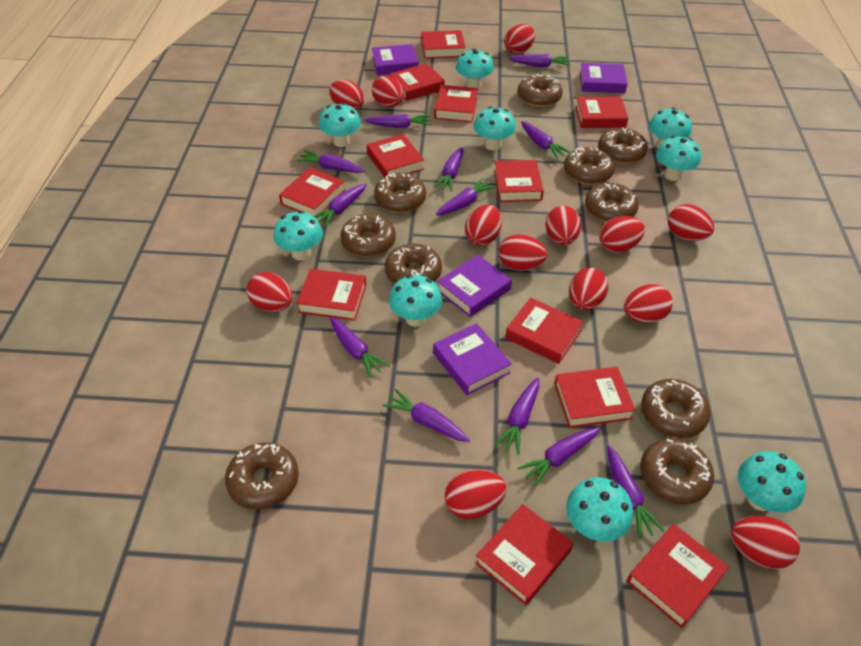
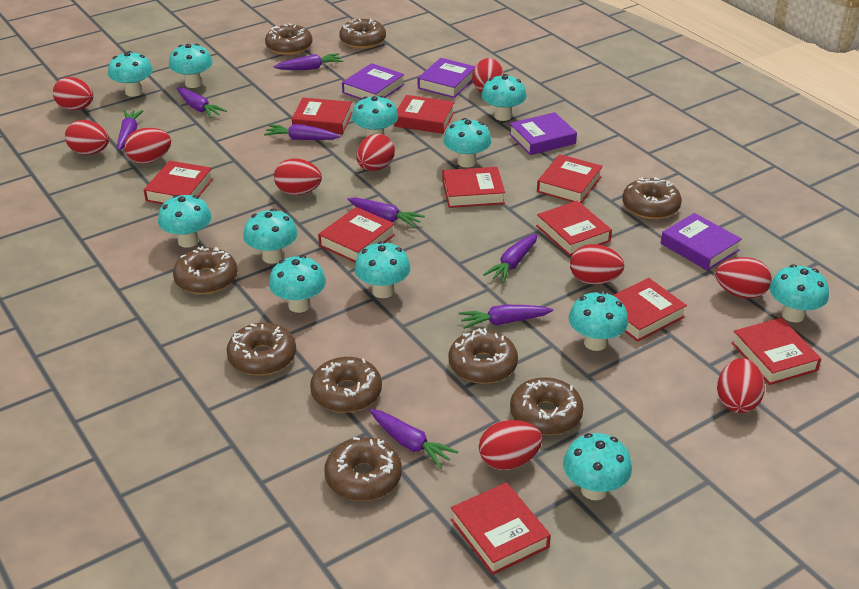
brown donut: [225,442,299,509] [340,214,396,257] [374,173,426,213] [385,244,442,284] [517,74,563,107] [564,147,615,185] [585,183,639,222] [598,128,648,164] [640,438,714,505] [641,379,711,438] = 10 -> [173,246,237,294] [226,323,296,376] [265,24,312,55] [310,357,382,413] [324,437,402,501] [339,19,386,49] [449,328,518,384] [510,377,584,435] [622,177,682,219] = 9
purple carrot: [297,150,365,173] [314,183,367,227] [330,317,390,378] [364,114,431,128] [382,388,470,442] [433,147,464,191] [436,178,496,215] [494,377,539,455] [509,54,570,67] [517,427,601,487] [521,121,570,159] [607,446,665,539] = 12 -> [117,110,144,150] [177,87,227,118] [264,124,340,140] [273,53,343,70] [347,197,425,228] [369,409,458,468] [459,305,553,329] [483,234,538,283] = 8
red book: [279,167,345,216] [297,269,366,321] [367,134,424,177] [390,63,445,101] [421,30,466,59] [434,85,478,123] [475,504,573,605] [494,160,544,202] [505,297,584,364] [554,367,636,428] [575,97,628,128] [627,524,729,628] = 12 -> [144,161,213,204] [292,98,352,134] [318,207,395,263] [394,95,455,134] [442,167,505,208] [451,482,551,575] [536,201,612,256] [537,154,603,204] [612,278,687,342] [731,318,821,385] = 10
red egg: [247,272,293,311] [330,80,364,111] [372,76,404,107] [444,469,507,519] [465,205,502,245] [499,235,547,271] [504,24,535,54] [545,206,581,245] [569,268,608,310] [599,216,645,253] [624,284,673,323] [668,204,714,241] [731,516,800,569] = 13 -> [53,77,93,110] [65,120,109,155] [124,128,171,164] [274,159,322,195] [356,134,395,171] [472,58,504,93] [479,420,542,470] [570,244,624,285] [716,257,772,299] [717,358,765,413] = 10
turquoise mushroom: [273,211,323,260] [319,103,361,147] [389,275,442,327] [456,48,494,89] [473,106,516,150] [566,477,633,542] [649,108,692,148] [656,136,701,181] [738,451,806,513] = 9 -> [108,51,153,97] [158,195,212,248] [169,44,213,88] [243,209,297,264] [269,255,326,313] [352,96,398,137] [354,241,411,298] [443,118,492,168] [481,74,527,121] [563,433,632,500] [569,291,628,351] [770,264,829,323] = 12

